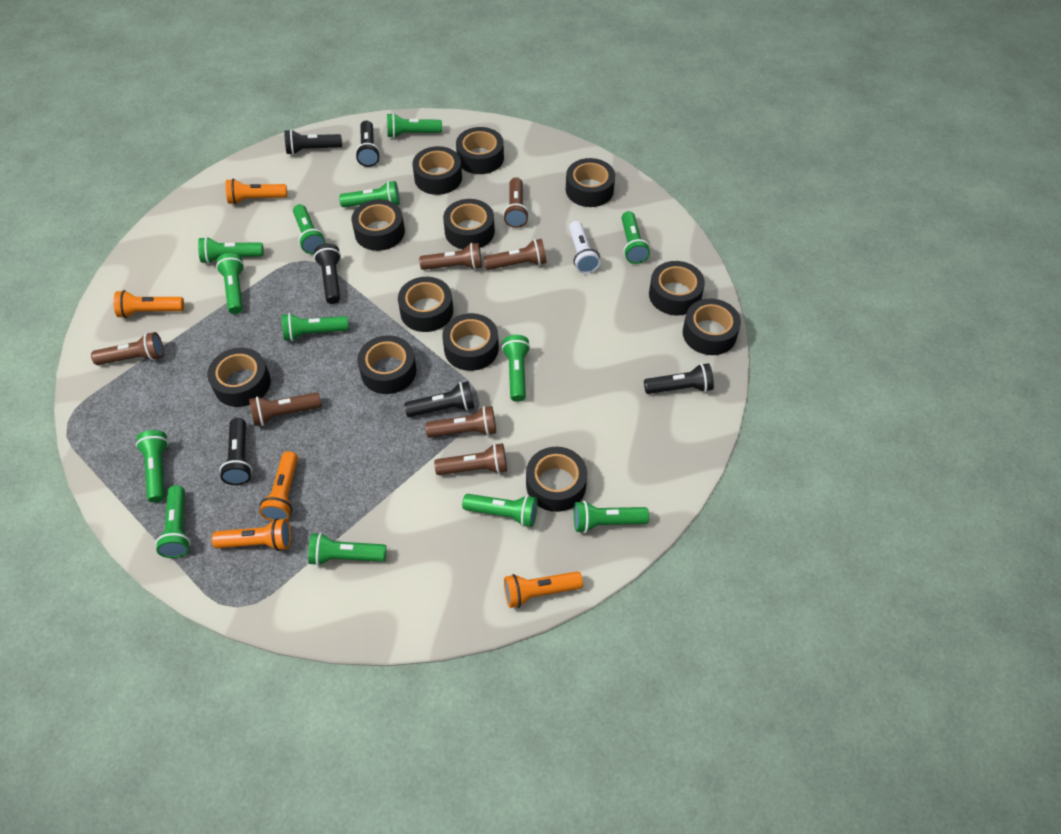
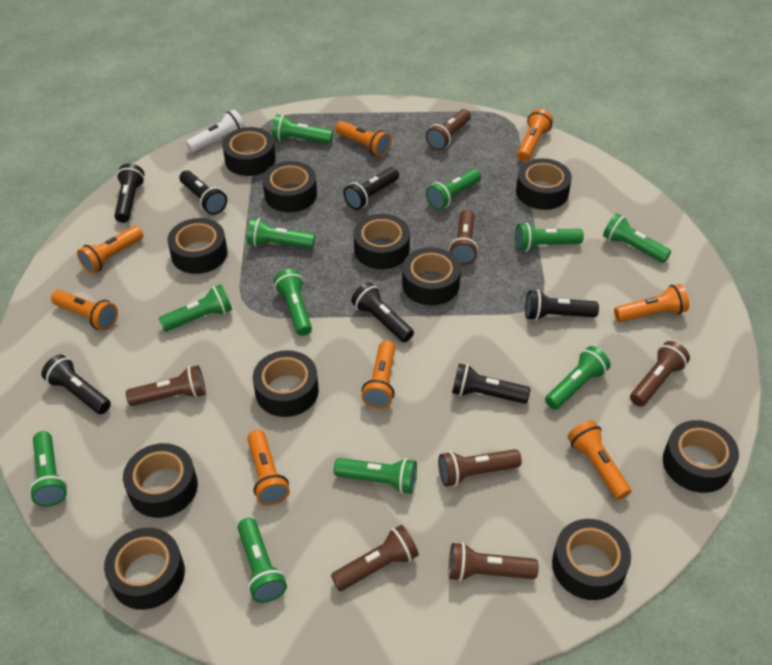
black flashlight: [219,418,252,485] [284,130,342,155] [314,243,341,304] [355,121,380,167] [404,381,475,417] [644,363,714,394] = 6 -> [41,354,111,414] [114,164,145,223] [179,170,227,215] [344,167,399,210] [351,282,414,342] [452,364,530,404] [525,290,599,321] = 7
black tape: [207,348,271,407] [351,199,405,251] [357,335,417,394] [398,277,453,332] [412,146,462,195] [442,313,499,371] [443,199,495,249] [456,127,504,174] [526,447,587,512] [566,158,615,207] [649,261,705,315] [683,299,741,355] = 12 -> [104,528,185,610] [123,443,198,518] [167,218,227,274] [222,127,276,176] [253,350,319,417] [262,161,317,212] [354,214,410,269] [402,247,461,305] [516,158,572,210] [552,519,631,600] [663,420,739,493] = 11
green flashlight: [136,430,169,503] [156,485,191,558] [198,237,264,264] [216,253,244,314] [282,313,349,341] [293,204,325,254] [308,533,387,566] [339,181,400,207] [387,113,442,138] [462,494,538,527] [502,335,530,402] [574,501,649,533] [622,211,650,264] = 13 -> [29,431,67,507] [159,284,232,332] [238,518,287,603] [247,218,315,249] [272,114,333,143] [274,269,312,336] [334,458,417,494] [426,169,481,210] [515,223,584,252] [545,346,611,410] [603,213,671,263] = 11
orange flashlight: [113,290,184,318] [212,518,291,551] [226,179,287,205] [259,451,298,521] [504,571,583,608] = 5 -> [51,290,118,331] [77,226,143,274] [247,430,290,506] [336,121,391,157] [361,341,395,409] [517,109,553,161] [567,420,631,500] [614,284,689,322] = 8

